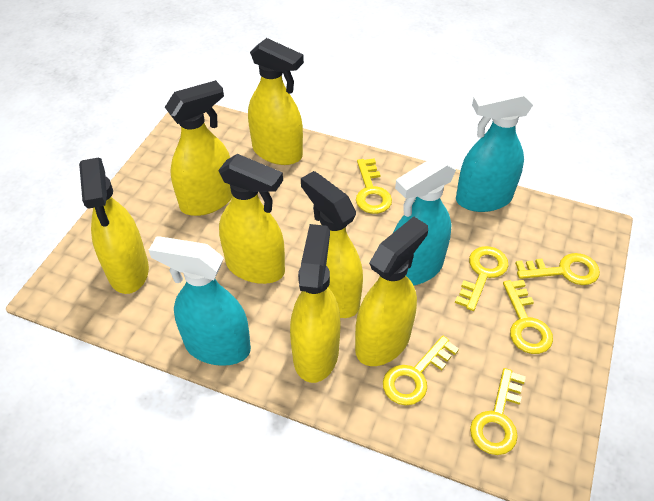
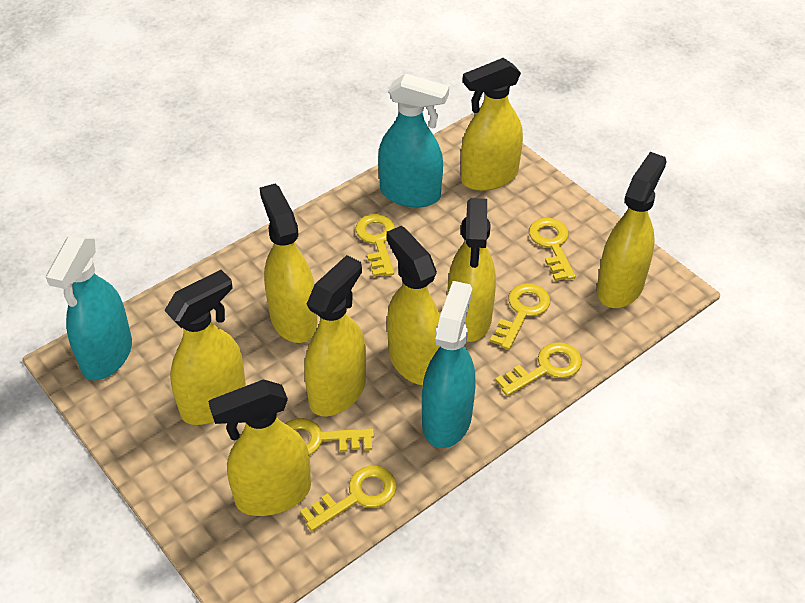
yellow spray bottle: [79,158,149,294] [165,80,233,216] [218,154,285,284] [248,38,304,165] [290,224,341,383] [301,171,363,318] [355,216,428,366] = 7 -> [164,270,246,425] [208,380,311,516] [260,184,318,343] [304,255,366,417] [387,226,440,385] [447,198,496,342] [461,58,523,191] [597,152,667,308] = 8

